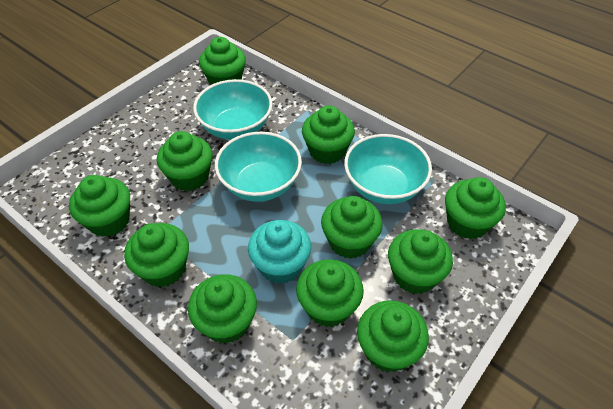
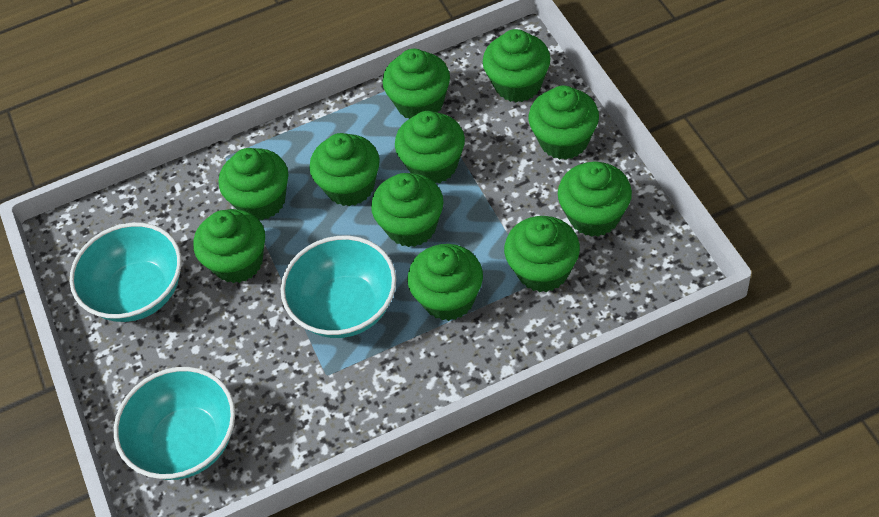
turquoise cupcake: [248,220,311,284] = 1 -> none = 0

